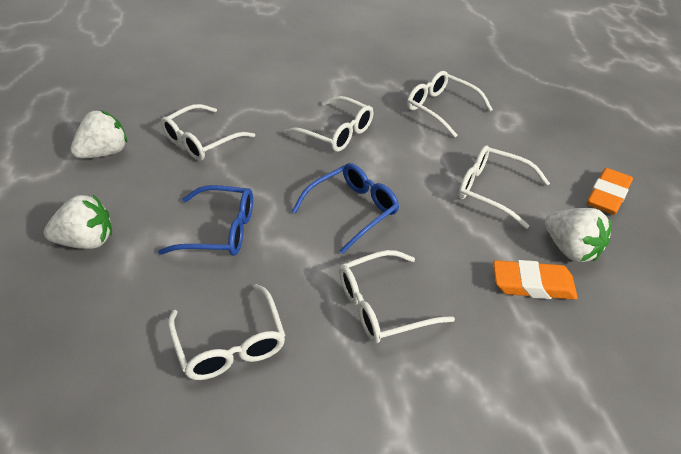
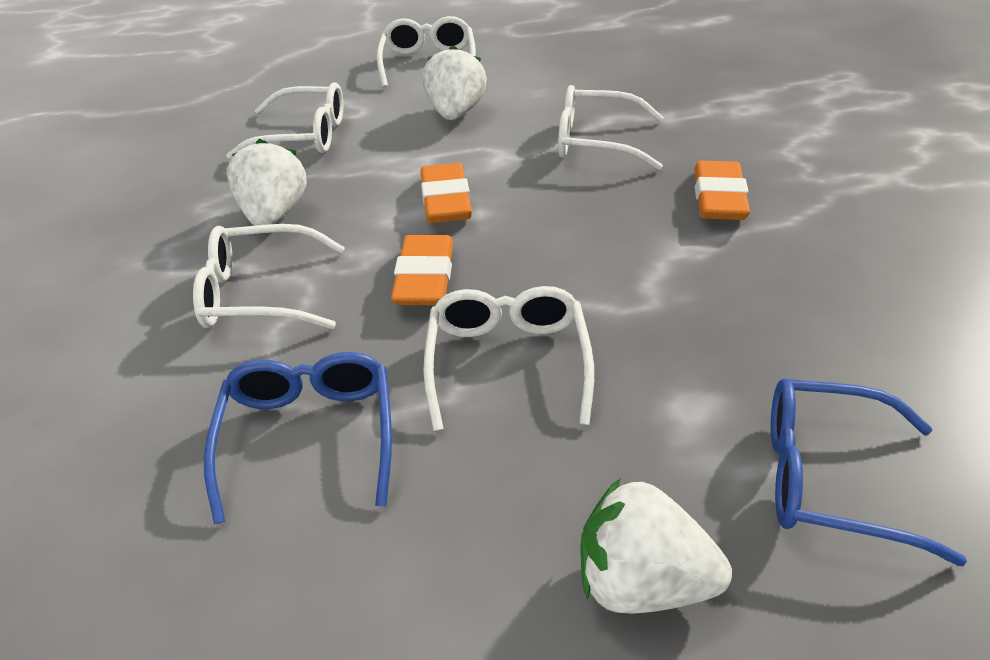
orange eraser: [493,260,578,300] [587,168,633,215] = 2 -> [391,235,453,305] [421,163,472,223] [694,161,750,220] = 3
white glasses: [161,104,255,161] [168,284,285,380] [284,96,374,152] [339,250,455,343] [407,71,493,138] [458,145,550,229] = 6 -> [193,224,345,329] [226,82,343,159] [377,16,476,88] [423,286,594,431] [558,85,664,170] = 5

